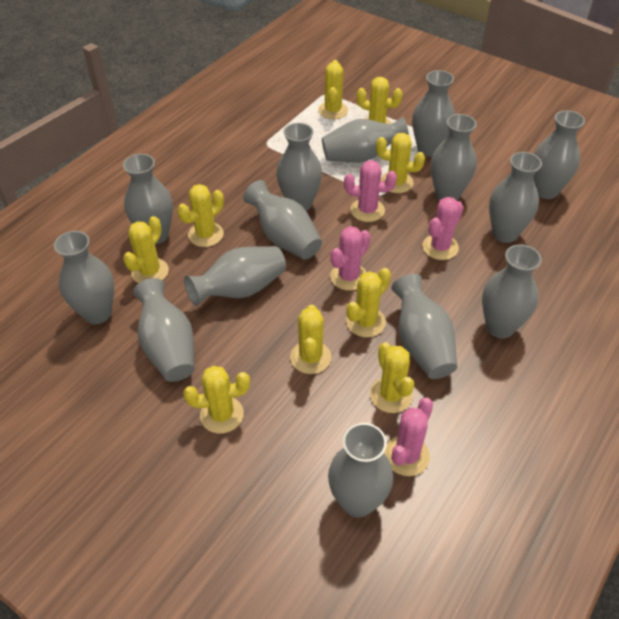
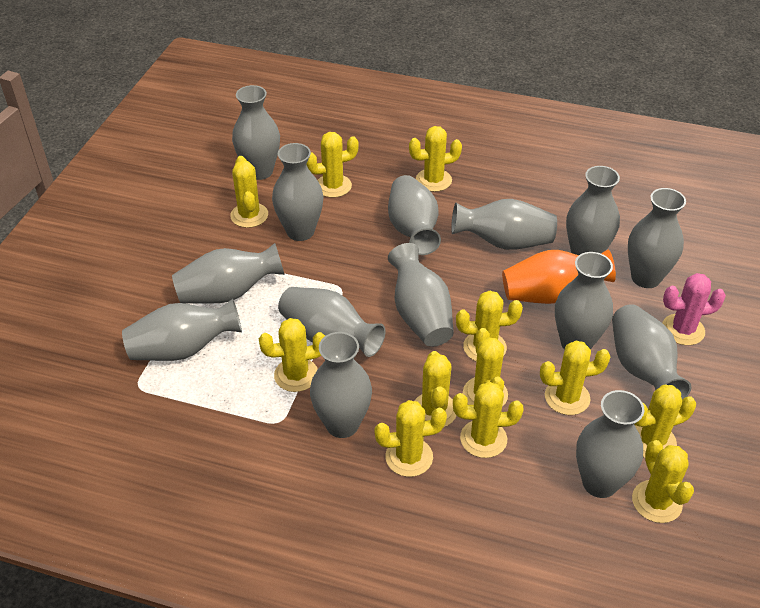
orange vase: none = 0 -> [502,249,616,304] = 1
pink cactus: [330,226,370,291] [344,160,397,222] [384,398,433,476] [422,197,464,260] = 4 -> [662,273,726,345] = 1
yellow cactus: [123,216,169,283] [177,184,224,247] [183,366,250,434] [290,305,331,374] [318,60,348,119] [346,268,391,337] [357,77,403,124] [370,342,414,413] [376,133,425,193] = 9 -> [230,156,268,228] [259,318,325,392] [306,132,359,198] [374,400,447,477] [409,126,462,192] [414,351,457,427] [453,382,524,458] [456,291,523,361] [463,328,508,406] [540,340,610,415] [632,440,694,523] [634,385,696,458] = 12

